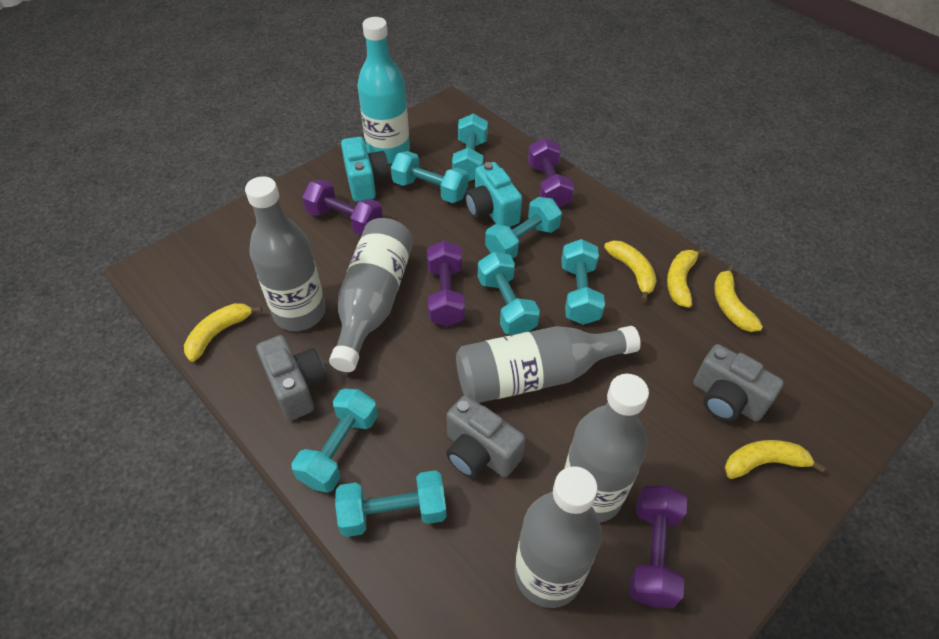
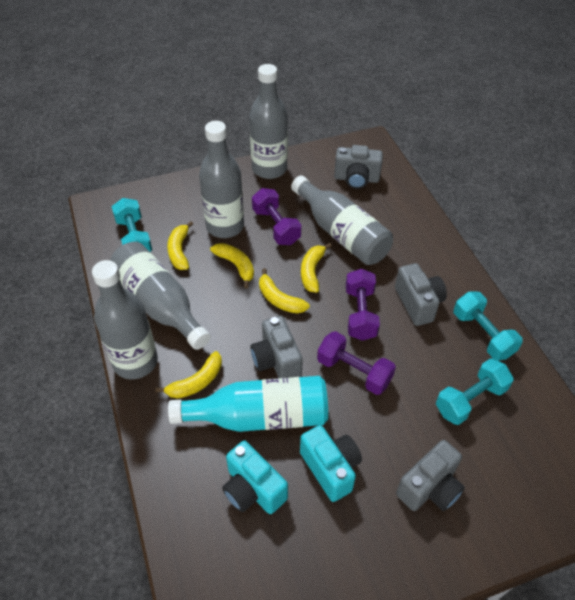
grey camera: [256,335,327,421] [446,395,525,478] [693,344,784,421] = 3 -> [250,316,303,378] [334,145,383,189] [395,263,447,326] [396,440,465,511] = 4
purple dumbbell: [302,179,383,235] [427,241,465,327] [528,138,574,208] [629,485,687,608] = 4 -> [252,188,301,245] [317,331,396,395] [346,268,380,341] = 3
turquoise dumbbell: [291,389,378,493] [335,470,447,537] [391,151,468,203] [452,113,488,181] [478,252,540,335] [485,197,562,259] [561,239,605,325] = 7 -> [112,198,152,252] [436,358,514,425] [454,292,523,361] = 3

